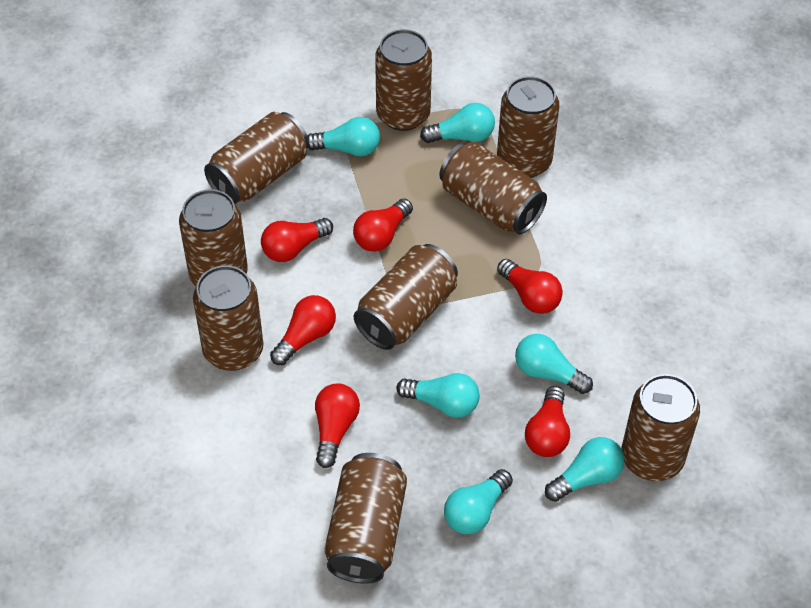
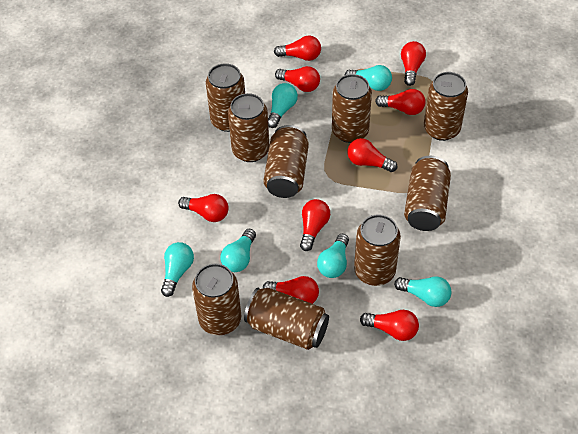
red light bulb: [261,218,333,262] [270,295,336,365] [315,384,360,468] [353,199,413,252] [497,259,563,314] [525,386,570,457] = 6 -> [178,194,229,222] [263,276,319,304] [274,36,321,61] [275,66,320,92] [300,199,330,251] [347,138,397,172] [360,310,419,341] [375,89,425,115] [401,41,426,86] = 9

